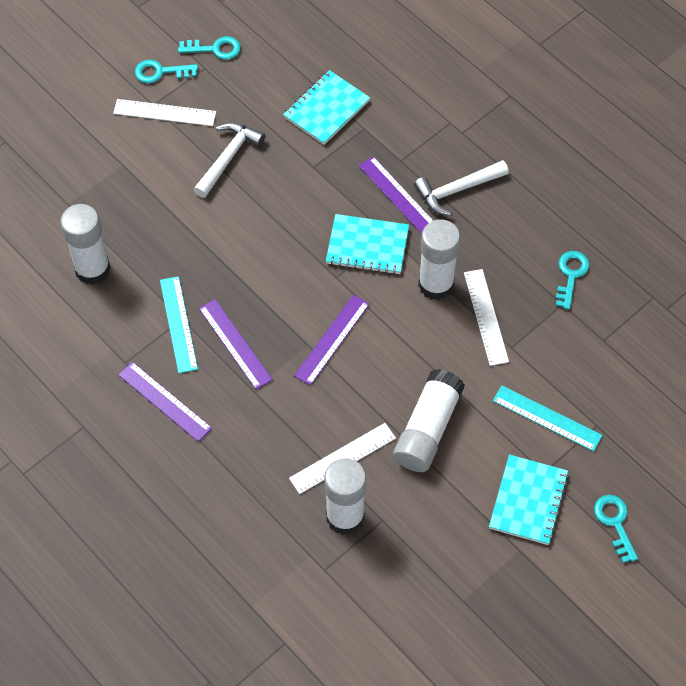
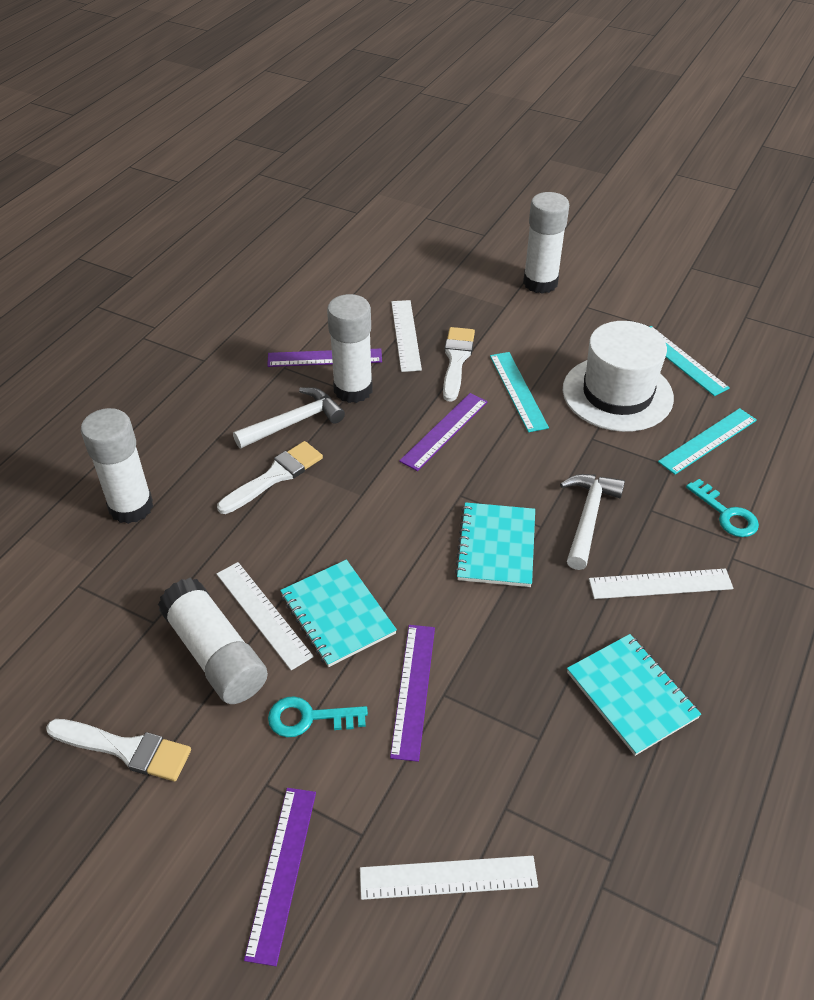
turquoise key: [135,60,198,83] [178,36,241,60] [556,251,590,309] [594,495,638,563] = 4 -> [268,696,368,737] [686,479,759,537] = 2
turquoise ruler: [160,276,198,373] [493,385,603,452] = 2 -> [490,352,549,432] [649,326,730,396] [658,408,757,475] = 3
white brush: none = 0 -> [46,719,191,781] [217,441,323,514] [443,327,475,402] = 3
white hat: none = 0 -> [563,321,674,432] = 1
white ruler: [113,99,216,126] [289,423,396,494] [464,269,509,366] = 3 -> [217,562,314,670] [360,856,538,900] [391,300,422,372] [589,568,733,599] = 4

